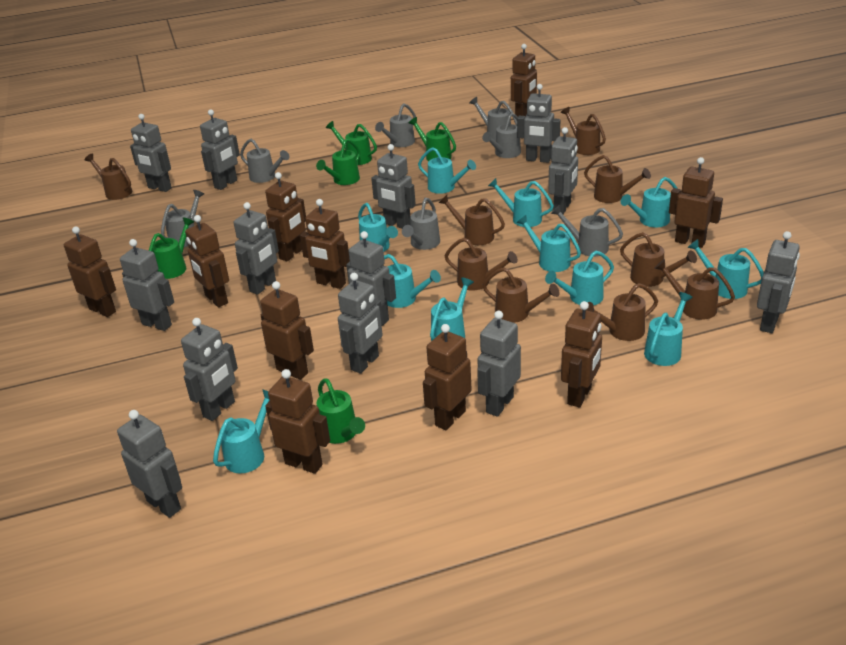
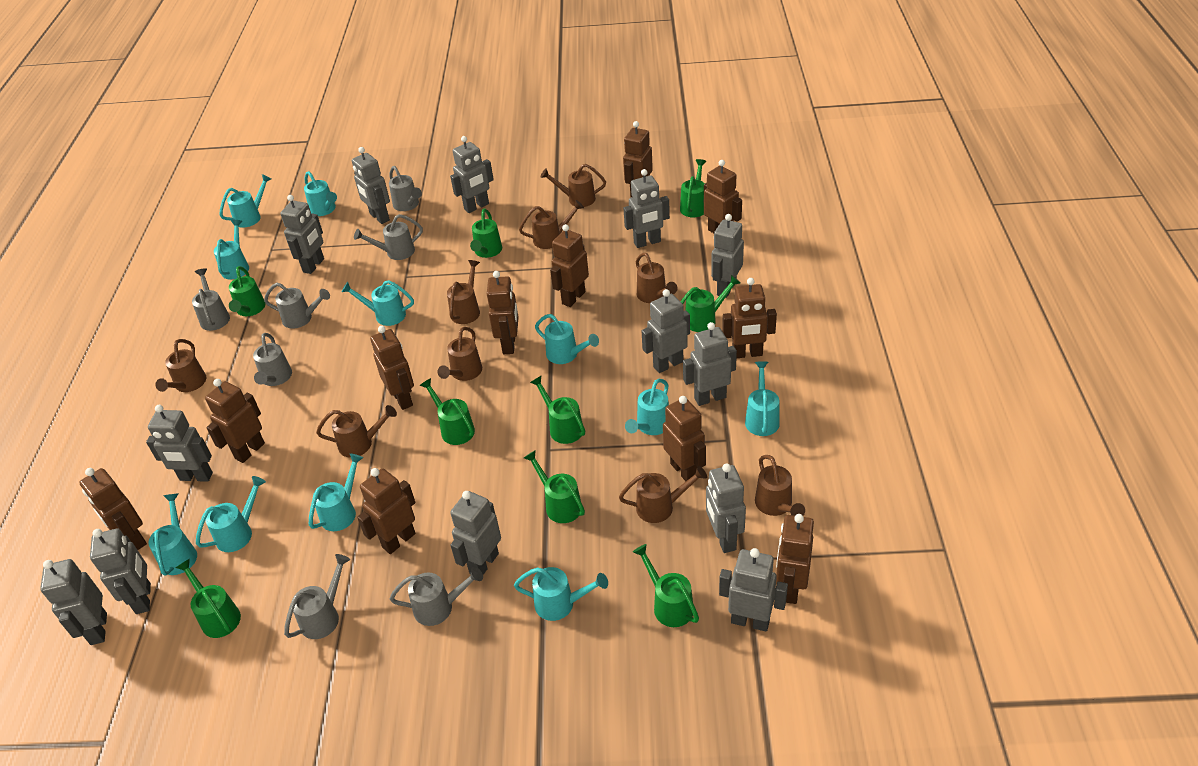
brown robot: [64,226,116,317] [185,215,229,307] [260,281,314,380] [265,172,306,261] [265,369,330,474] [300,199,350,289] [423,324,472,430] [511,44,537,117] [561,301,602,408] [669,157,723,248] = 10 -> [79,468,147,550] [205,379,265,463] [357,468,415,554] [370,326,414,410] [487,271,519,354] [550,224,589,307] [623,121,653,198] [663,396,706,481] [704,160,742,233] [722,278,777,358] [776,514,814,604] = 11
green watering can: [149,218,194,279] [316,139,360,185] [317,378,365,444] [326,121,377,165] [409,117,456,161] = 5 -> [176,559,241,638] [229,266,265,316] [420,378,475,445] [470,208,502,258] [524,450,585,523] [530,376,585,444] [633,544,699,627] [680,159,706,217] [681,275,740,332] = 9

